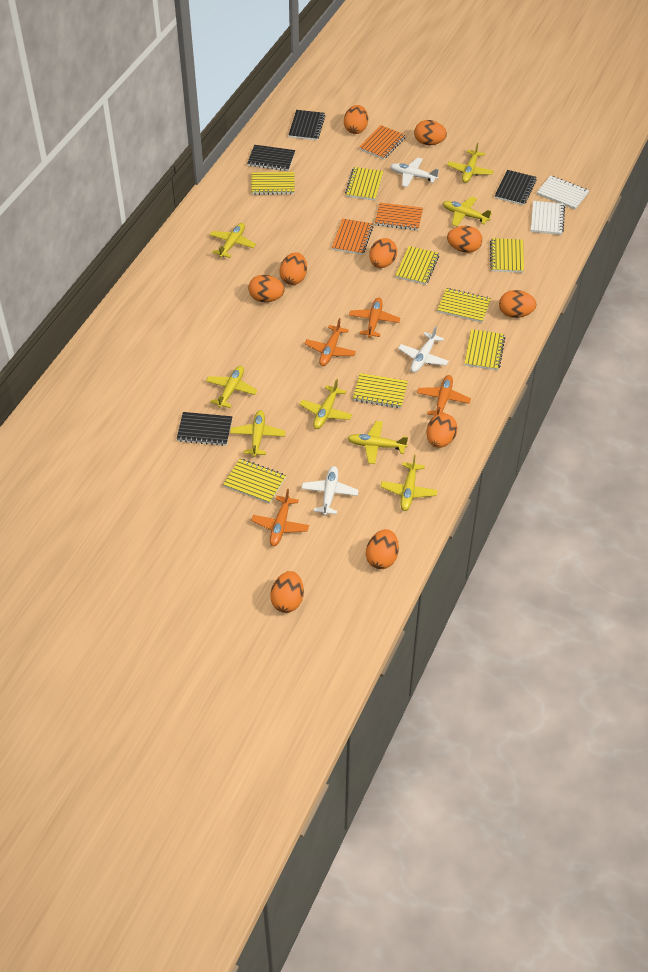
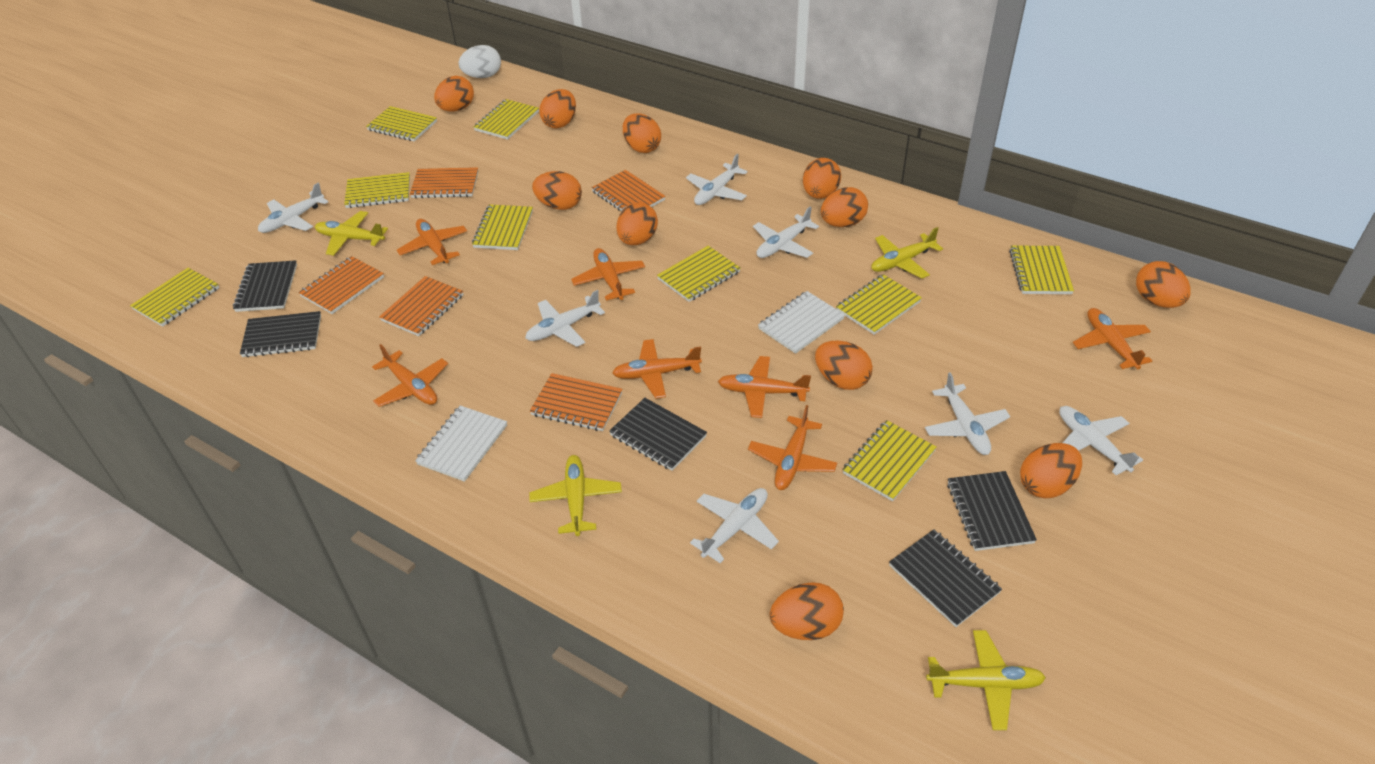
black notebook: [177,412,232,446] [247,145,295,171] [289,110,325,140] [495,170,537,205] = 4 -> [233,260,297,312] [240,311,321,357] [609,398,707,471] [889,529,1002,627] [947,471,1037,551] = 5
orange egg: [248,275,284,302] [270,571,304,613] [280,252,307,285] [344,105,368,134] [366,529,399,569] [369,238,397,268] [414,120,447,145] [426,413,458,448] [447,226,482,253] [499,290,537,318] = 10 -> [434,76,474,112] [532,171,582,210] [539,89,576,128] [616,202,658,245] [623,113,661,153] [770,582,844,640] [803,158,841,199] [815,341,873,390] [821,187,868,227] [1020,443,1082,498] [1136,261,1191,308] = 11
orange notebook: [332,219,373,255] [359,125,406,159] [375,203,423,230] = 3 -> [298,256,384,314] [379,276,463,336] [410,167,478,198] [530,373,622,431] [591,170,666,211] = 5
orange plane: [251,489,309,546] [305,318,356,366] [349,297,400,338] [417,375,471,416] = 4 -> [372,344,448,407] [397,219,467,265] [571,248,645,301] [612,339,702,399] [718,356,811,418] [748,405,837,490] [1073,308,1152,369] = 7
white egg: none = 0 -> [458,45,501,78] = 1
white plane: [301,466,359,516] [390,158,439,187] [398,326,449,373] = 3 -> [258,183,328,233] [525,290,605,347] [686,154,748,205] [690,488,779,563] [753,206,819,258] [925,373,1010,455] [1059,406,1143,475] = 7
yellow notebook: [223,458,286,504] [251,172,295,195] [345,167,384,201] [353,373,408,408] [395,246,439,285] [437,288,491,323] [464,329,505,371] [490,238,524,273] = 8 -> [130,268,220,327] [344,172,410,208] [366,106,437,141] [472,204,533,250] [474,99,539,140] [657,246,740,302] [836,274,922,335] [842,420,937,501] [1009,246,1074,294] = 9
yellow plane: [206,366,258,408] [210,223,256,258] [230,410,285,457] [299,379,352,429] [348,421,408,464] [380,455,438,511] [443,197,492,226] [447,143,494,183] = 8 -> [315,211,388,256] [530,455,622,536] [871,227,943,279] [926,630,1046,730] = 4

